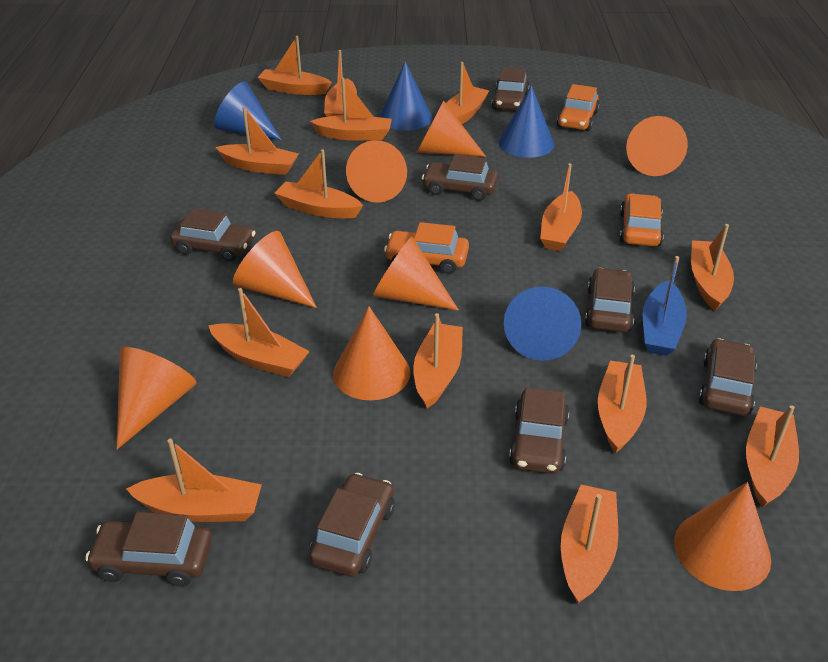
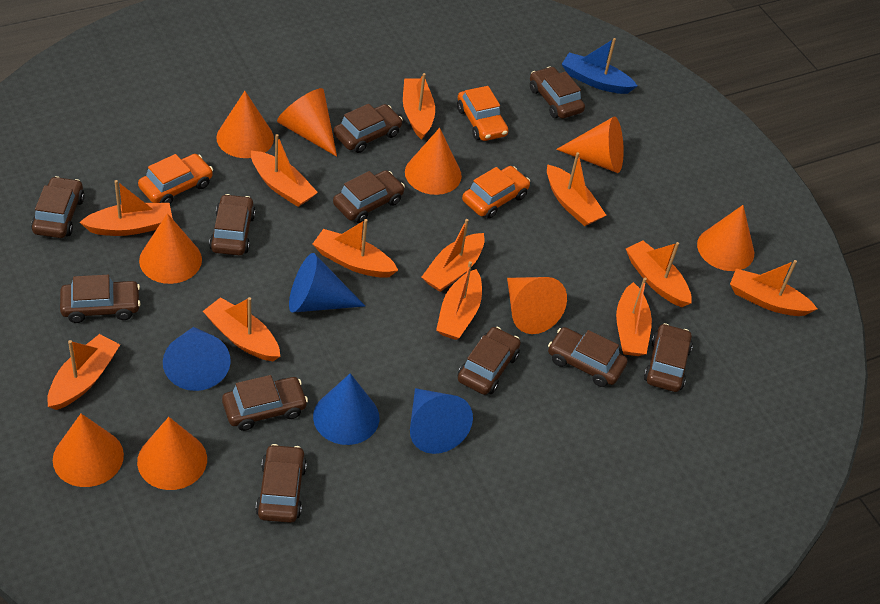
brown car: [85,512,212,587] [170,208,256,262] [309,473,395,577] [422,154,498,201] [491,67,530,110] [509,387,569,474] [585,268,635,332] [699,338,757,416] = 8 -> [31,176,85,238] [60,275,141,323] [209,194,255,255] [222,375,308,431] [255,444,307,523] [333,104,403,153] [333,170,405,223] [458,327,521,395] [530,66,585,119] [548,327,628,387] [644,323,693,392] = 11
orange boat: [126,439,262,522] [208,288,310,377] [216,106,299,175] [257,36,332,95] [274,149,363,219] [310,78,392,140] [324,50,357,117] [413,313,463,408] [446,62,489,124] [540,163,582,251] [561,484,618,604] [598,355,646,454] [691,224,734,311] [746,405,799,507] = 14 -> [47,334,120,410] [79,180,173,236] [203,297,281,361] [251,134,318,207] [313,219,398,278] [403,73,435,140] [422,219,485,292] [436,261,482,340] [547,152,606,226] [616,278,652,356] [626,240,692,307] [730,260,817,316] = 12
orange cone: [116,347,196,449] [233,231,317,308] [333,306,410,400] [346,140,407,203] [373,237,459,311] [417,100,486,157] [626,116,688,176] [674,482,771,591] = 8 -> [53,414,124,487] [137,417,207,490] [139,213,202,284] [216,91,274,158] [277,88,337,157] [405,128,462,195] [507,277,567,334] [556,117,624,173] [697,205,754,271] = 9

